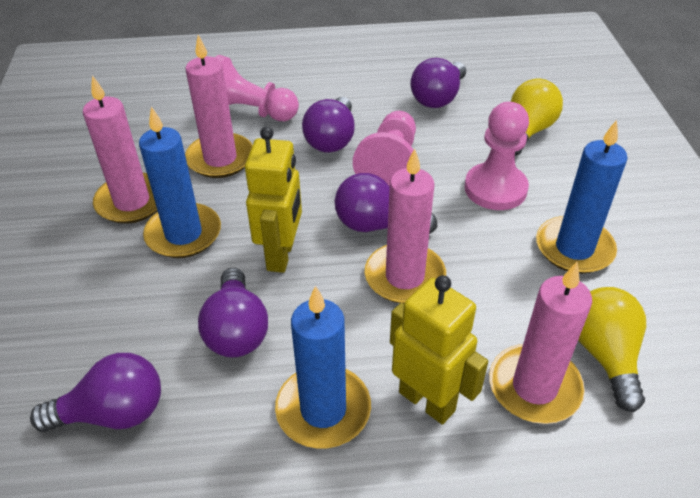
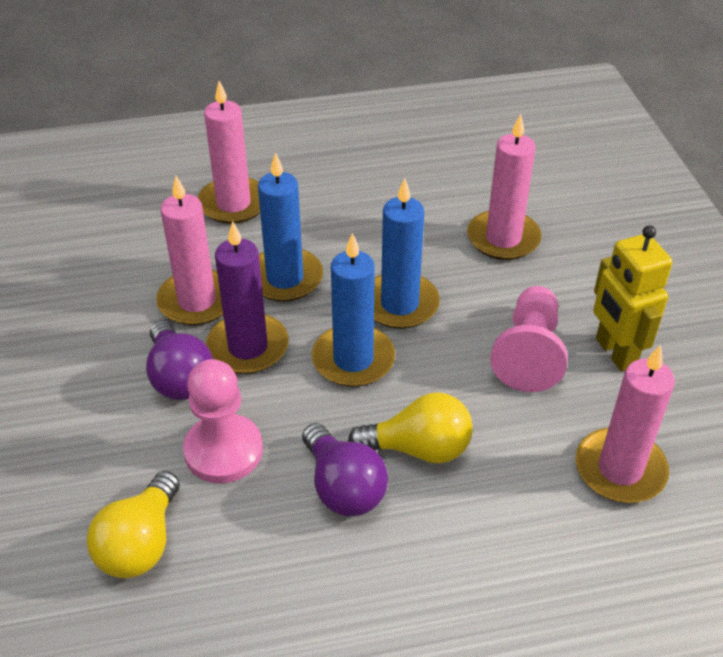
pink pawn: [215,55,299,121] [353,111,416,186] [465,102,529,210] = 3 -> [183,359,263,483] [490,286,568,392] = 2
purple candle: none = 0 -> [206,221,289,374] = 1
purple light bulb: [30,353,161,432] [198,268,268,357] [302,97,355,153] [335,173,437,234] [410,58,466,108] = 5 -> [146,320,213,400] [302,423,388,516] = 2
yellow robot: [245,127,302,273] [390,275,488,424] = 2 -> [593,225,673,371] = 1

